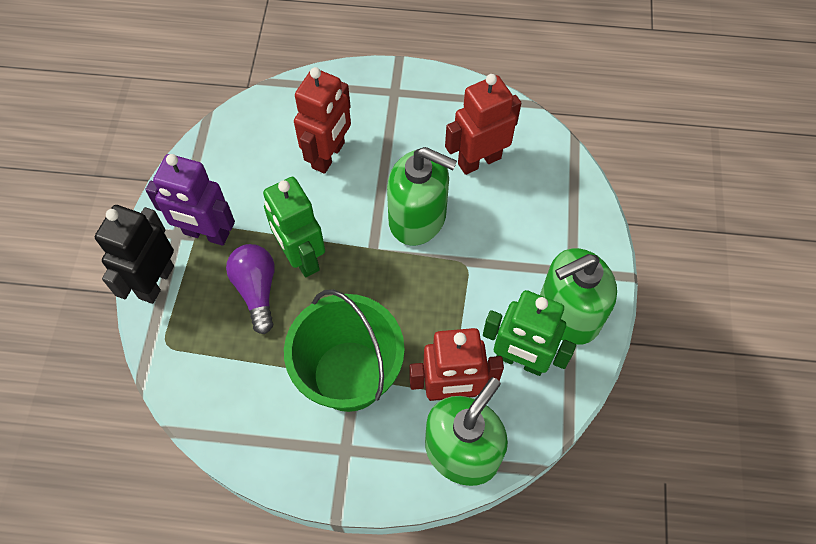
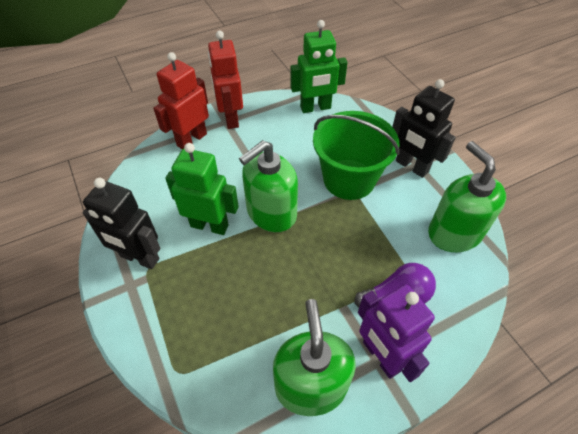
black robot: [95,205,174,304] = 1 -> [83,178,160,269] [392,79,456,178] = 2
red robot: [294,67,351,174] [409,328,504,401] [445,74,521,175] = 3 -> [153,52,209,149] [208,31,243,129] = 2

